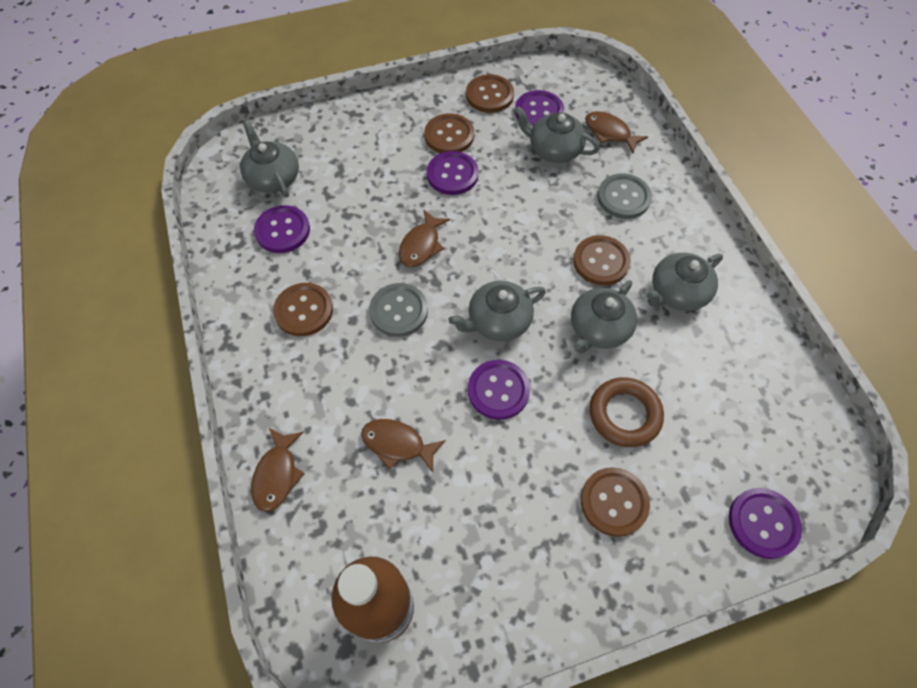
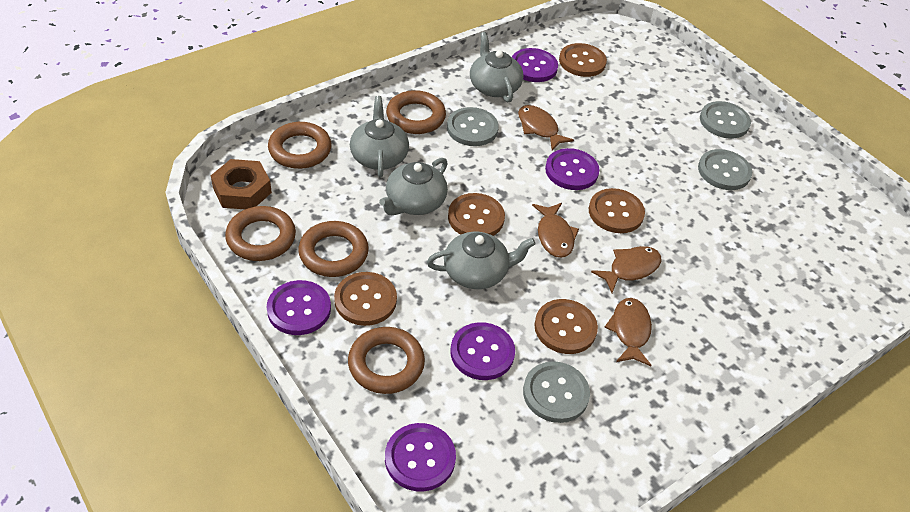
brown bottle: [331,556,414,643] = 1 -> none = 0
brown nut: none = 0 -> [211,159,272,209] = 1
brown ring: [589,377,664,447] = 1 -> [225,206,296,261] [268,122,332,169] [298,221,369,277] [348,327,425,394] [386,90,446,134] = 5
grey button: [369,283,428,337] [597,173,652,219] = 2 -> [447,107,499,146] [523,361,590,423] [698,149,752,190] [700,101,751,138] = 4
grey teapot: [240,120,299,198] [448,281,546,341] [514,106,599,163] [571,280,637,353] [646,253,723,311] = 5 -> [350,96,409,178] [379,158,448,215] [427,232,536,289] [470,32,523,103] = 4

